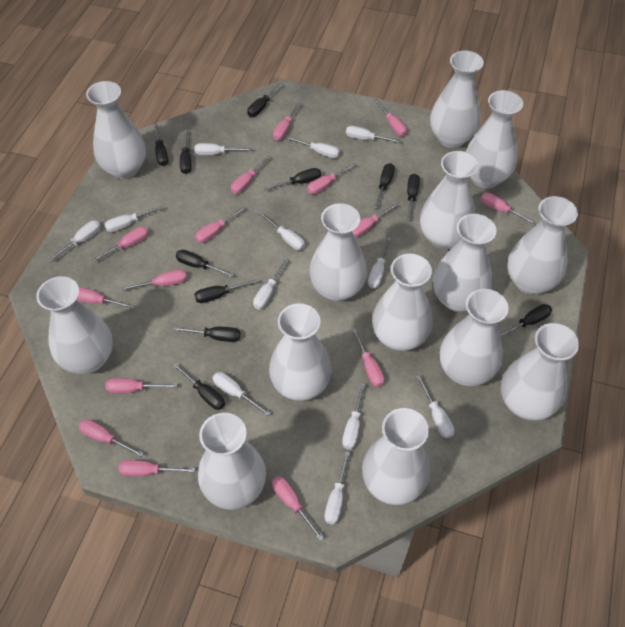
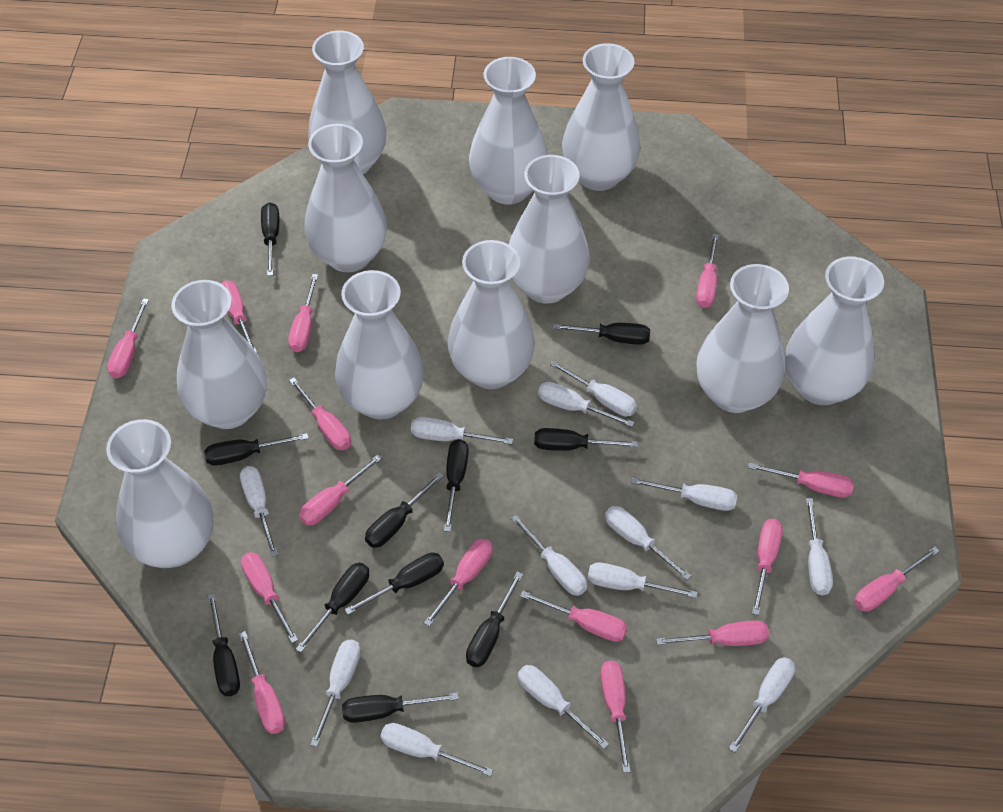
white screwdriver: [48,220,101,261] [104,205,164,232] [194,143,252,155] [213,372,271,416] [253,259,288,310] [259,212,305,250] [286,136,340,158] [324,451,350,525] [342,383,366,449] [346,126,402,143] [368,237,391,289] [416,375,454,438] = 12 -> [240,466,278,557] [310,640,361,747] [380,723,493,777] [411,417,513,445] [511,515,587,596] [518,665,609,749] [538,382,634,427] [549,361,637,416] [588,562,697,598] [605,506,691,580] [632,478,737,511] [729,657,795,752] [806,498,833,595] = 13
white vase: [36,276,113,374] [86,81,146,179] [198,413,266,510] [269,303,332,401] [309,203,367,302] [362,408,430,505] [372,254,433,351] [420,151,478,249] [430,51,484,148] [433,214,497,312] [440,289,508,386] [466,90,523,188] [501,323,579,420] [508,196,578,295] = 14 -> [106,419,214,568] [172,280,267,429] [304,124,387,272] [308,31,386,174] [335,270,424,420] [447,240,535,389] [469,57,548,204] [509,155,589,304] [562,43,641,191] [696,264,789,413] [785,257,884,405] = 11

